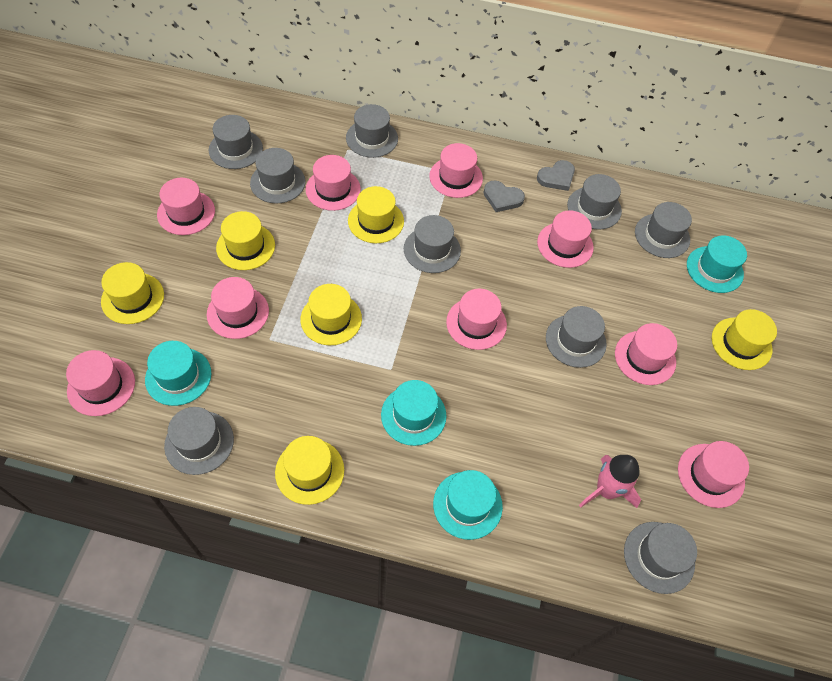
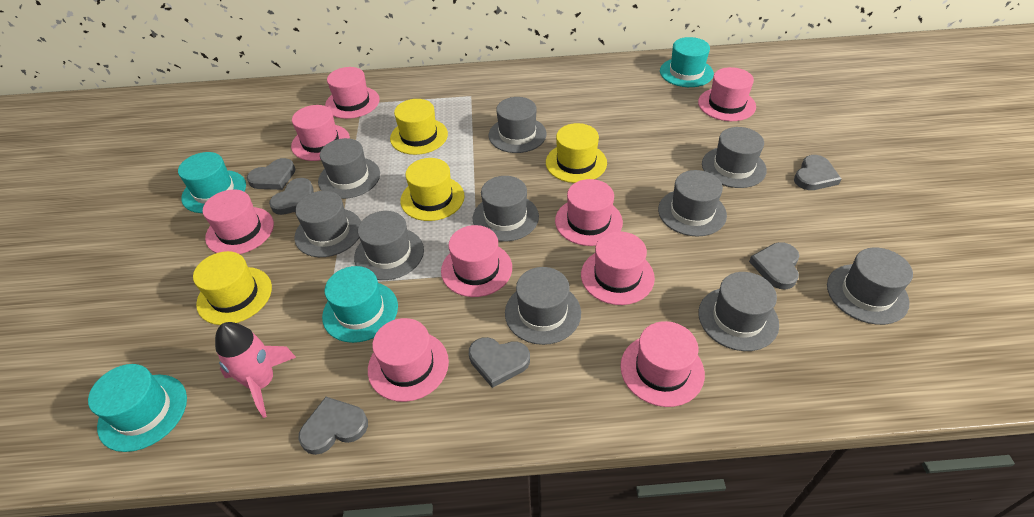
grey hat: [164,407,234,475] [209,115,263,169] [250,148,305,204] [346,104,398,158] [404,215,461,273] [546,306,607,368] [567,174,622,230] [624,522,697,594] [635,202,692,258] = 9 -> [294,191,361,257] [318,138,380,199] [354,211,424,280] [473,176,539,242] [489,97,547,153] [505,267,581,345] [658,170,727,236] [698,272,779,351] [702,127,767,188] [827,248,913,325] = 10
grey heart: [484,180,525,212] [537,160,575,191] = 2 -> [247,158,296,190] [269,178,314,215] [298,397,368,455] [469,337,530,388] [749,242,799,289] [794,155,841,190] = 6
yellow hat: [101,262,164,324] [216,211,275,270] [275,436,344,505] [300,284,362,345] [348,186,404,243] [712,309,777,370] = 6 -> [193,251,272,325] [390,99,448,155] [400,158,465,221] [546,123,607,183] = 4

